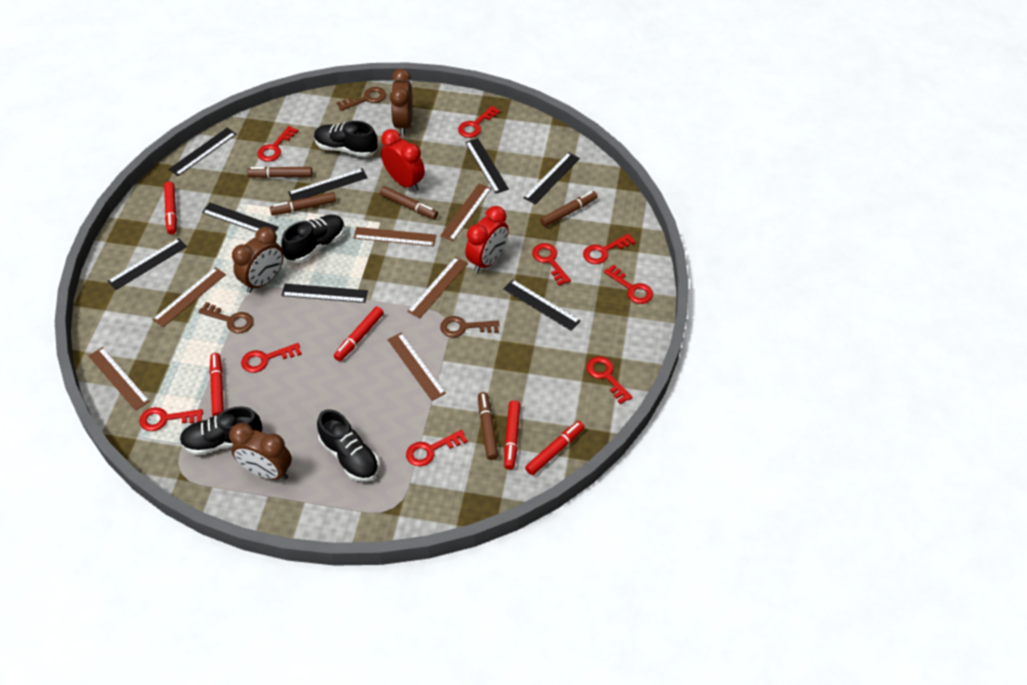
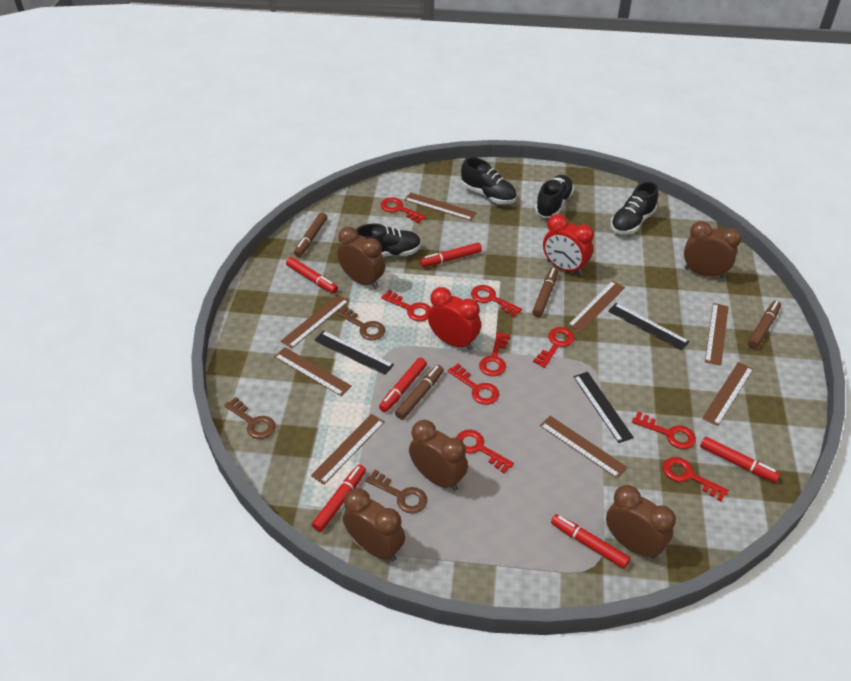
black ruler: [108,238,187,290] [169,128,236,176] [202,203,279,232] [281,284,368,303] [288,168,368,201] [465,138,509,194] [503,280,581,331] [524,152,580,204] = 8 -> [314,331,394,375] [573,372,634,443] [608,303,690,351] = 3
brown clock: [229,423,292,480] [232,227,284,293] [390,69,413,136] = 3 -> [337,227,385,289] [343,488,405,561] [409,420,468,491] [606,485,676,559] [684,221,741,278] = 5
brown marker: [247,167,313,178] [270,192,336,215] [380,186,438,219] [478,392,499,460] [540,191,597,227] = 5 -> [294,212,327,257] [395,365,444,420] [532,267,558,317] [748,301,781,349] = 4
brown ruler: [89,347,150,411] [152,267,226,327] [353,227,437,246] [388,333,446,401] [407,257,468,318] [440,184,492,241] = 6 -> [274,347,352,396] [281,295,349,349] [310,414,385,485] [404,192,477,221] [540,416,628,479] [568,281,625,333] [702,362,753,426] [705,303,729,366] = 8
red marker: [164,181,177,235] [210,353,224,416] [334,307,384,361] [504,400,520,470] [525,421,585,475] = 5 -> [286,257,338,294] [312,465,366,532] [379,358,427,412] [420,243,482,267] [551,514,631,569] [700,437,780,483] = 6

